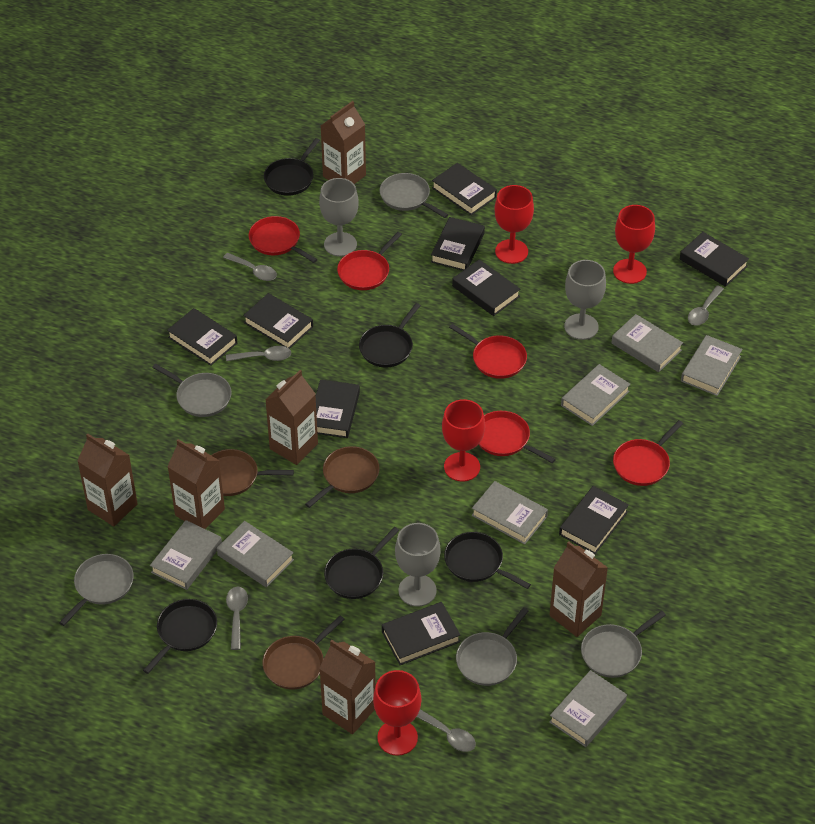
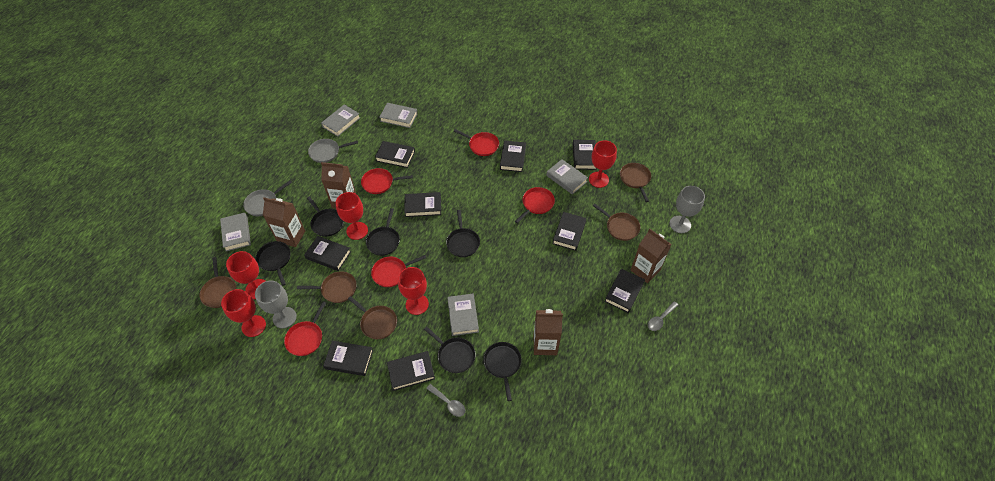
black pan: [143,599,217,674] [264,138,320,196] [324,527,399,599] [359,303,421,367] [444,532,531,589] = 5 -> [256,241,291,286] [307,196,344,237] [366,208,400,256] [424,327,476,373] [446,210,480,257] [483,342,522,401] = 6
brown carton: [77,433,138,526] [167,439,225,529] [265,370,318,465] [319,640,376,734] [321,101,366,184] [549,541,608,637] = 6 -> [263,197,305,247] [321,162,356,209] [534,309,563,355] [631,229,672,283] = 4
brown pan: [211,449,294,496] [262,615,345,690] [305,446,380,508] = 3 -> [200,257,236,308] [297,271,357,303] [348,296,397,339] [593,203,640,241] [620,163,651,202] = 5
grey book: [150,520,222,590] [217,521,294,588] [472,481,548,545] [549,670,627,747] [561,364,630,426] [611,314,683,372] [681,335,742,396] = 7 -> [220,213,251,251] [321,105,360,137] [380,103,418,128] [447,293,479,336] [546,159,588,195] = 5
grey goblet: [319,178,359,256] [395,523,441,607] [564,260,606,340] = 3 -> [255,280,297,328] [670,186,705,233] = 2
grey pan: [59,554,134,626] [152,363,231,417] [380,173,448,218] [456,607,528,686] [581,611,666,678] = 5 -> [243,181,292,216] [308,139,358,163] = 2
grey spoon: [223,253,277,281] [226,346,291,361] [226,587,248,650] [417,709,476,752] [688,285,724,326] = 5 -> [426,384,465,417] [648,301,678,331] = 2
red goblet: [373,670,421,756] [442,399,485,482] [494,185,534,264] [613,205,655,284] = 4 -> [221,289,266,337] [226,251,265,299] [336,192,368,240] [398,267,429,315] [589,140,617,188] = 5

